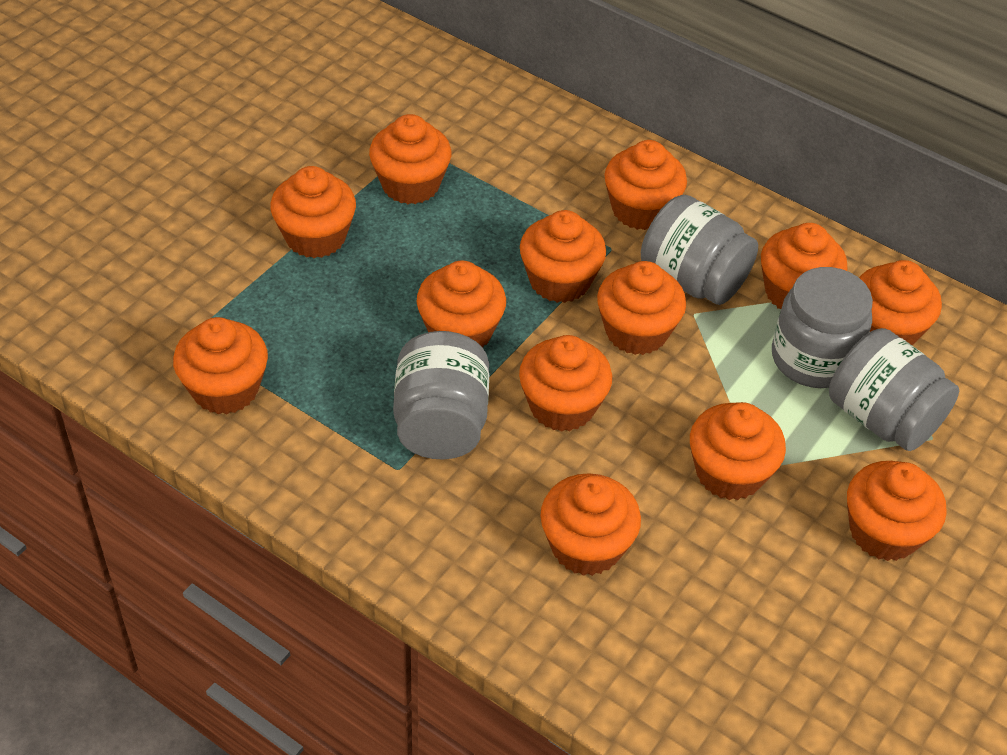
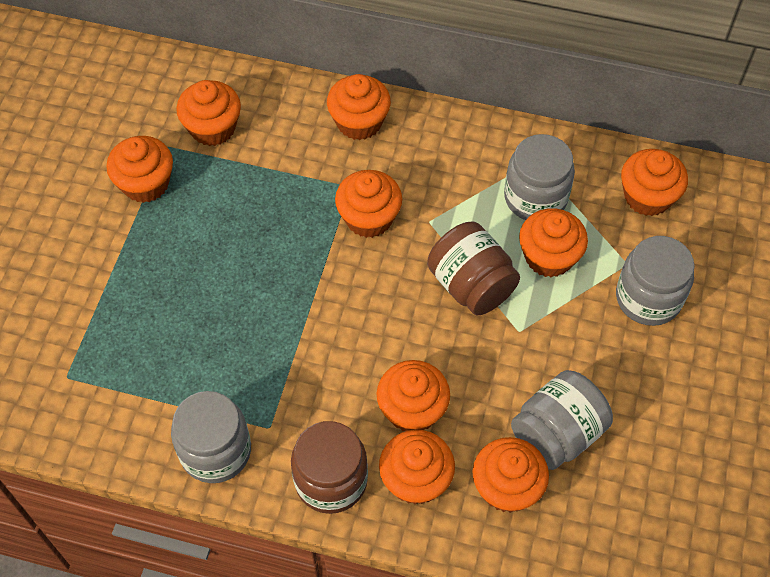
brown jar: none = 0 -> [291,421,368,514] [427,222,520,315] = 2
orange cupcake: [173,317,268,414] [270,166,356,258] [369,114,451,204] [416,261,506,348] [519,335,612,432] [520,210,606,303] [540,473,641,576] [597,261,686,355] [604,140,687,230] [690,402,786,500] [761,223,847,309] [847,461,946,561] [859,260,942,346] = 13 -> [106,136,173,203] [176,80,241,146] [327,74,391,140] [335,170,402,238] [377,360,450,431] [379,430,455,505] [473,437,549,513] [519,208,588,278] [621,149,688,216] = 9

